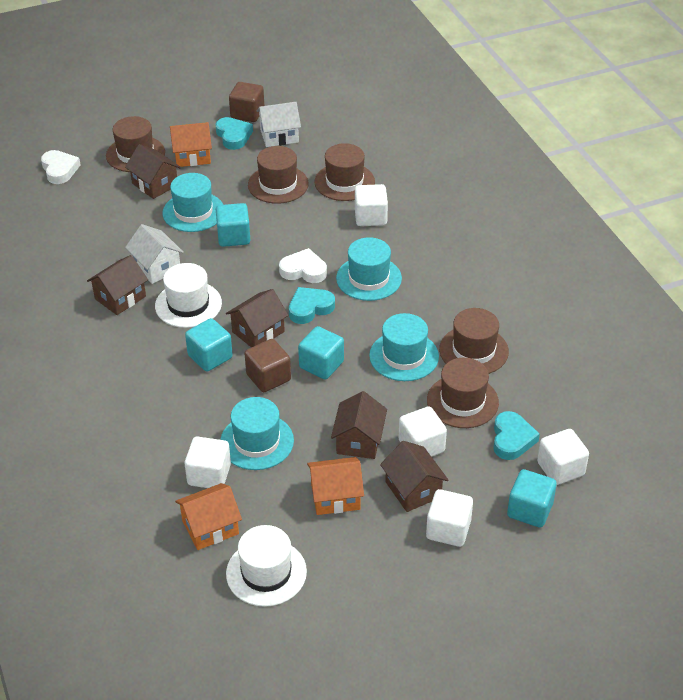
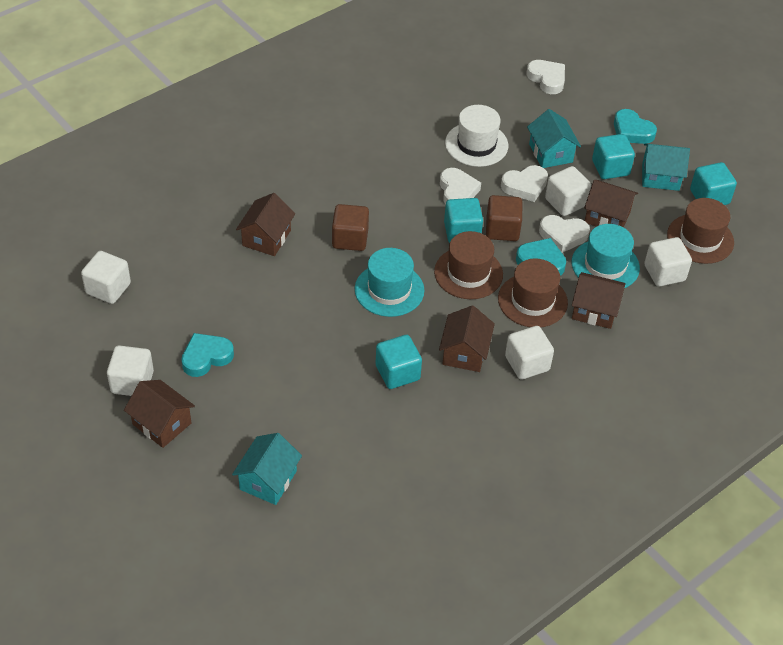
brown hat: [106,116,165,172] [248,146,309,204] [314,143,375,201] [427,358,499,428] [439,308,509,374] = 5 -> [434,231,503,299] [498,258,568,327] [667,198,734,264] = 3
orange house: [170,122,212,167] [175,483,242,550] [307,457,364,515] = 3 -> none = 0
turquoise hat: [163,173,223,232] [220,397,294,470] [336,237,402,301] [369,313,439,381] = 4 -> [355,248,424,317] [572,224,640,288] = 2
turquoise house: none = 0 -> [232,433,302,505] [527,109,581,168] [642,144,690,191] = 3
white hat: [155,263,222,328] [226,525,307,607] = 2 -> [445,105,508,167] = 1
white heart: [41,150,81,184] [279,248,327,283] = 2 -> [440,168,481,205] [501,165,548,202] [526,60,565,94] [539,215,590,253] = 4
white house: [125,224,184,284] [257,102,301,147] = 2 -> none = 0

